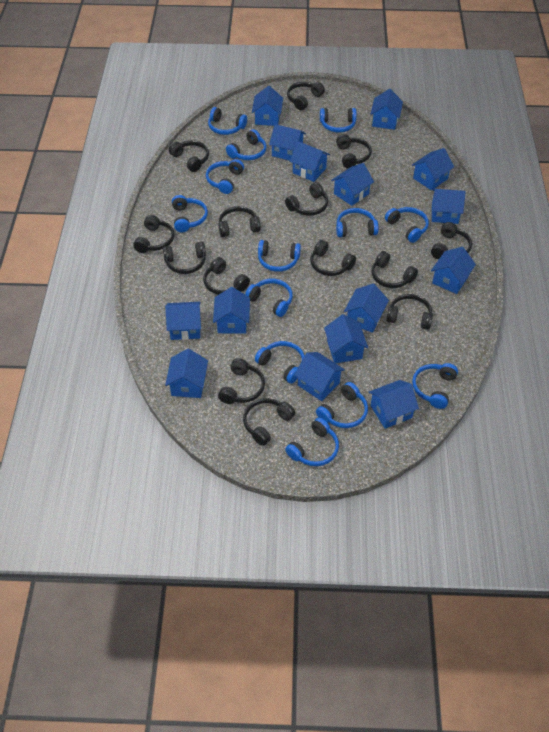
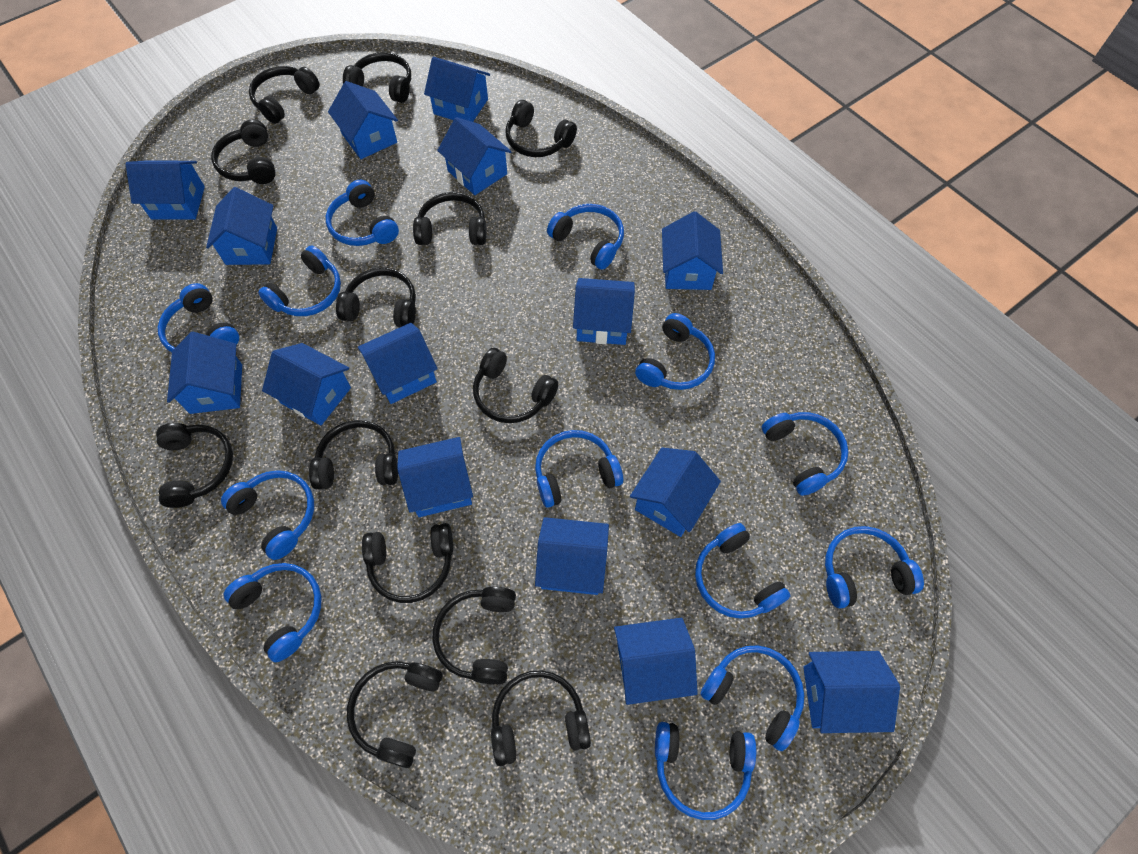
black headphones: [133,215,174,253] [163,242,206,274] [169,140,209,172] [203,257,250,295] [218,206,261,237] [218,358,265,404] [243,398,295,446] [285,182,328,216] [287,82,325,110] [310,240,356,276] [336,134,372,168] [371,251,418,288] [386,294,433,330] [431,222,472,259] = 14 -> [156,423,233,508] [211,120,276,184] [249,66,320,124] [309,420,398,490] [336,268,416,328] [343,52,411,103] [347,661,443,768] [362,523,453,603] [413,192,487,245] [433,587,516,684] [473,348,559,423] [491,670,591,766] [505,100,577,157] = 13

